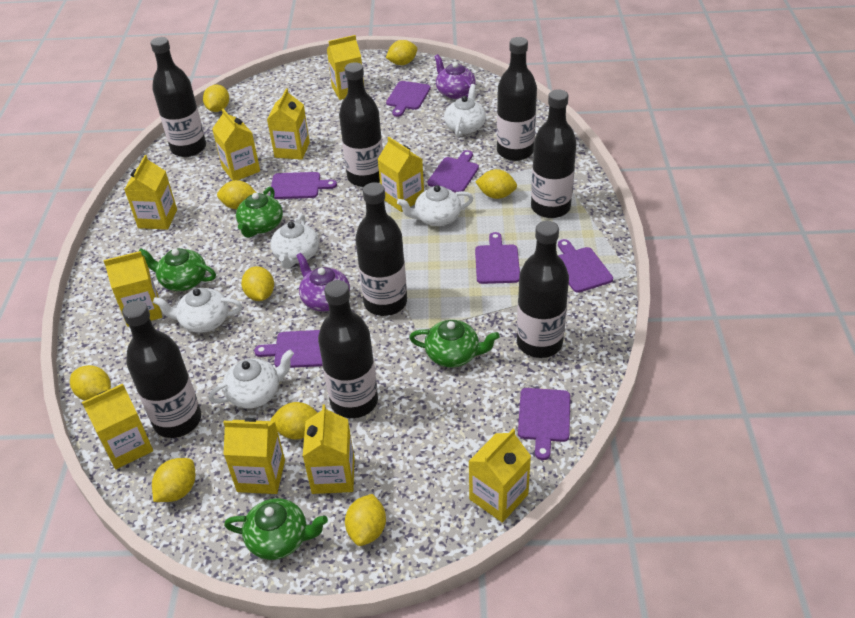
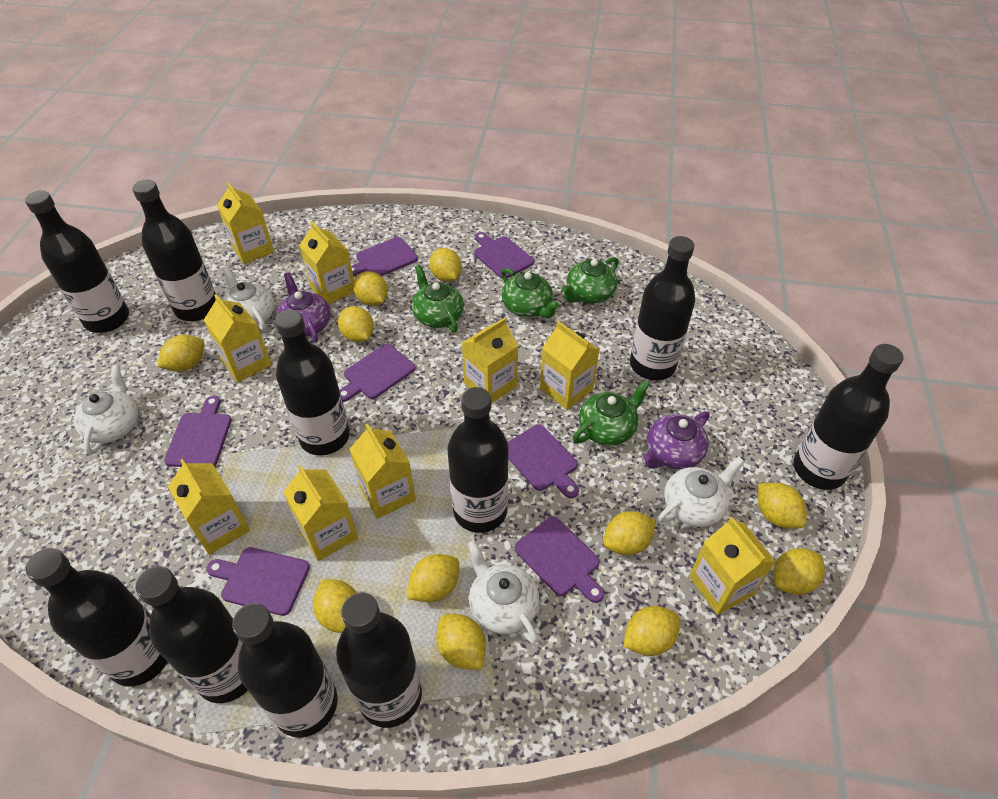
black bottle: [122,301,201,438] [150,37,206,157] [318,280,378,418] [339,62,383,187] [355,182,407,316] [497,37,537,161] [517,221,569,358] [531,89,577,218] = 8 -> [25,191,129,333] [26,548,167,687] [132,180,216,321] [136,566,248,703] [232,603,338,738] [275,309,350,455] [336,593,422,728] [447,387,509,533] [630,236,695,380] [793,344,904,490] = 10
white teapot: [153,288,242,333] [208,349,294,408] [270,214,319,269] [397,185,473,226] [444,84,486,137] = 5 -> [74,365,138,455] [222,266,275,331] [468,540,539,644] [658,457,744,527] = 4
yellow carton: [82,384,153,469] [103,251,162,327] [124,155,177,230] [212,109,260,181] [223,418,285,494] [267,88,310,160] [303,405,355,494] [327,35,364,100] [378,137,424,212] [468,429,531,523] = 10 -> [168,459,250,555] [204,294,272,382] [217,182,274,264] [283,465,358,561] [299,221,354,305] [349,424,416,519] [462,318,518,404] [540,321,600,410] [689,517,776,615] = 9
yellow lemon: [70,365,111,400] [152,458,195,502] [203,85,229,112] [217,180,257,209] [241,266,274,301] [270,402,317,439] [345,494,386,546] [386,40,417,65] [476,169,517,199] = 9 -> [157,335,204,371] [313,579,357,633] [338,306,374,342] [353,271,388,306] [407,554,459,602] [429,248,462,282] [436,614,486,669] [603,511,656,555] [623,606,680,656] [758,483,807,529] [773,548,825,595] = 11

